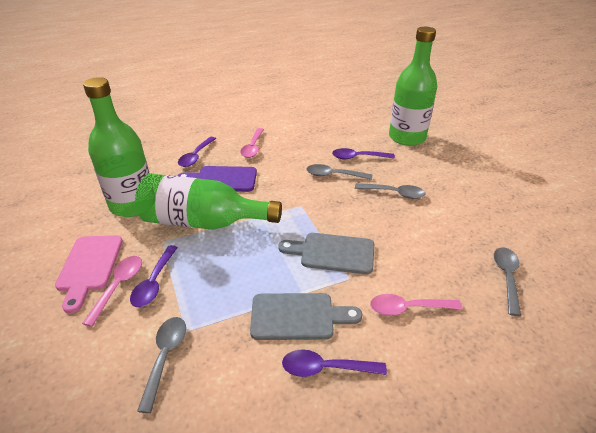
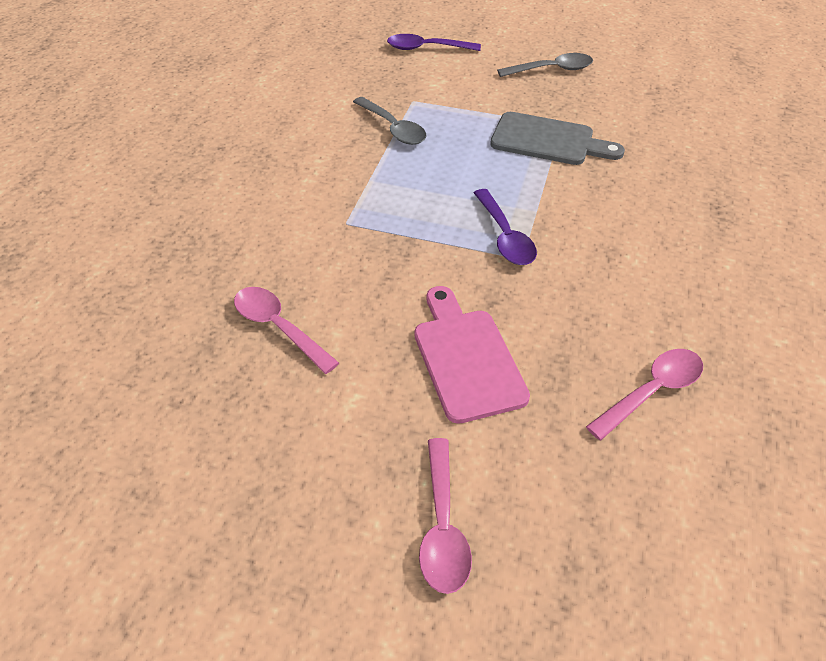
green bottle: [83,77,150,217] [135,174,282,230] [389,27,437,146] = 3 -> none = 0
grey cutting board: [250,293,362,340] [278,233,374,274] = 2 -> [490,112,625,165] = 1
grey spoon: [137,317,186,413] [307,164,372,180] [355,183,426,199] [494,248,521,316] = 4 -> [353,97,427,145] [497,53,593,77] = 2
purple cutting board: [177,166,257,192] = 1 -> none = 0
purple spoon: [130,245,178,307] [178,137,216,167] [282,349,387,377] [332,148,395,159] = 4 -> [387,34,481,51] [474,189,537,265] = 2

